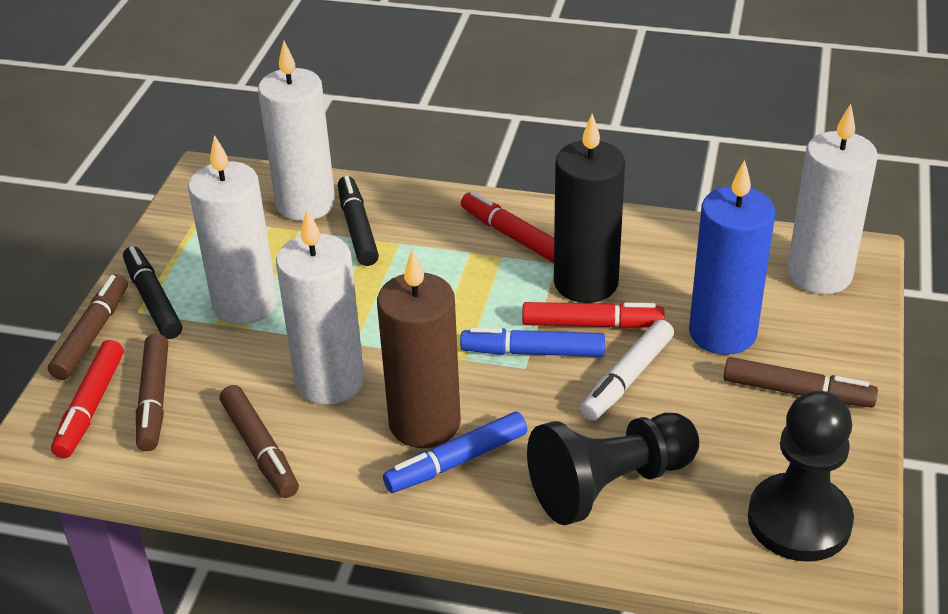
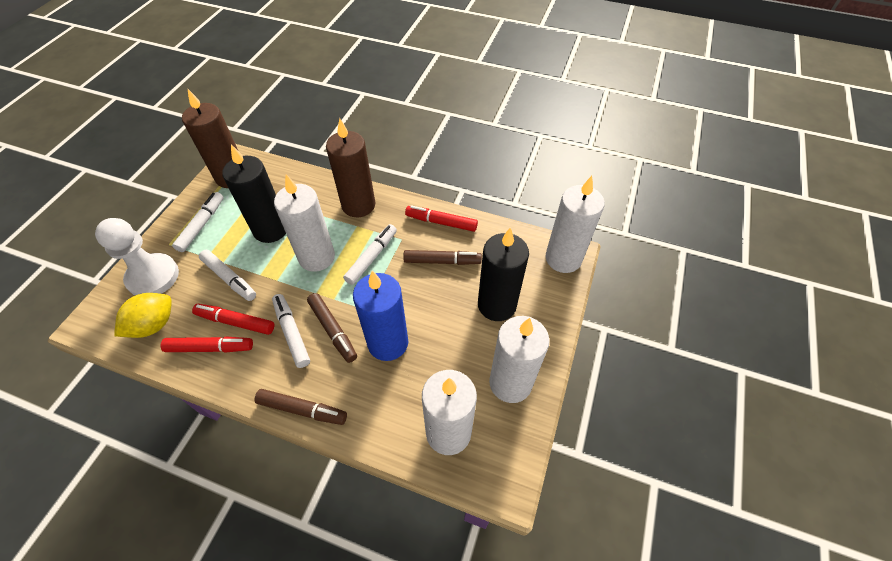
black candle: [554,114,625,303] = 1 -> [222,144,286,243] [478,227,529,321] = 2
black marker: [123,246,182,339] [338,176,379,266] = 2 -> none = 0
black pawn: [527,413,699,525] [748,391,854,562] = 2 -> none = 0
blue marker: [383,412,527,493] [460,327,605,357] = 2 -> none = 0
brown candle: [377,249,461,448] = 1 -> [182,89,238,188] [326,118,375,217] = 2
brown marker: [48,275,128,380] [136,334,168,451] [220,385,299,498] [724,357,878,407] = 4 -> [254,389,347,425] [307,293,357,363] [403,250,482,265] = 3
white marker: [580,320,674,420] = 1 -> [172,192,224,252] [199,250,256,301] [272,294,310,368] [343,224,397,285] = 4
white pawn: none = 0 -> [95,218,179,295] = 1
yellow lemon: none = 0 -> [114,293,172,338] = 1

